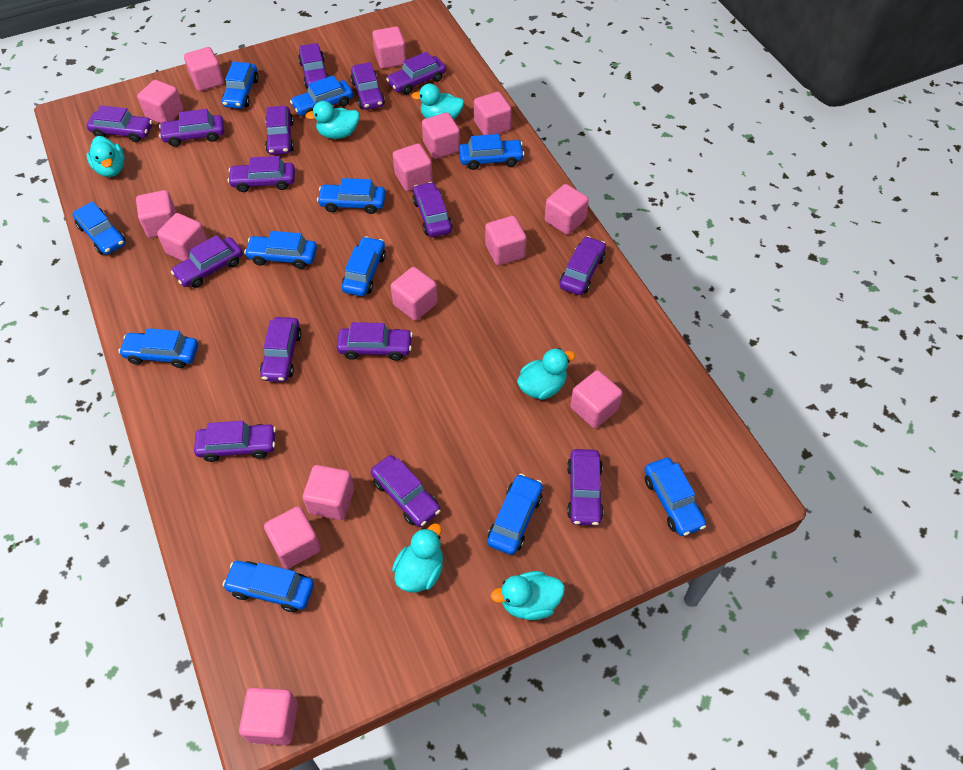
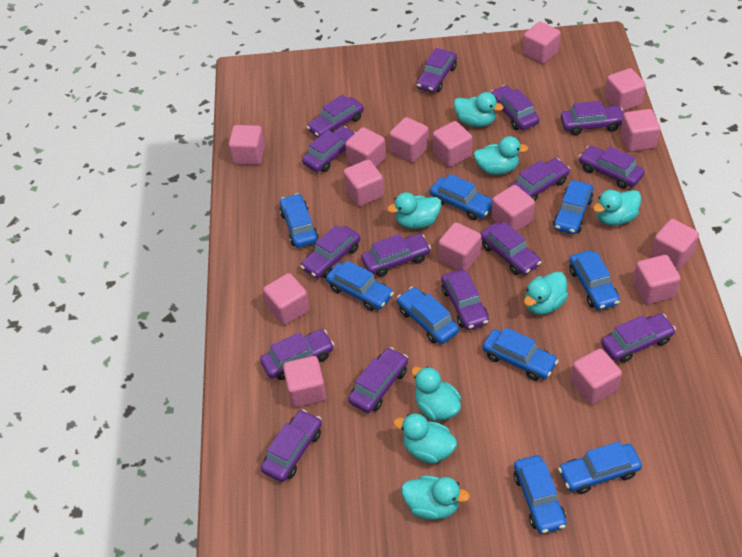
blue car: [72,201,126,255] [118,328,198,368] [222,62,259,109] [223,561,314,612] [244,231,317,269] [290,75,353,116] [317,178,386,214] [342,236,386,296] [459,134,525,170] [487,474,543,555] [644,458,706,536] = 11 -> [279,193,319,248] [326,260,394,311] [397,287,459,344] [430,174,492,220] [482,327,558,381] [514,455,566,534] [553,180,594,234] [558,441,642,494] [569,250,620,310] = 9
turquoise duck: [87,136,125,177] [305,101,360,139] [392,523,443,592] [411,84,464,120] [491,571,565,620] [517,348,575,400] = 6 -> [387,192,441,229] [393,413,457,464] [401,476,470,520] [411,366,461,421] [454,92,504,127] [473,136,528,175] [524,271,568,315] [593,190,641,226] = 8

